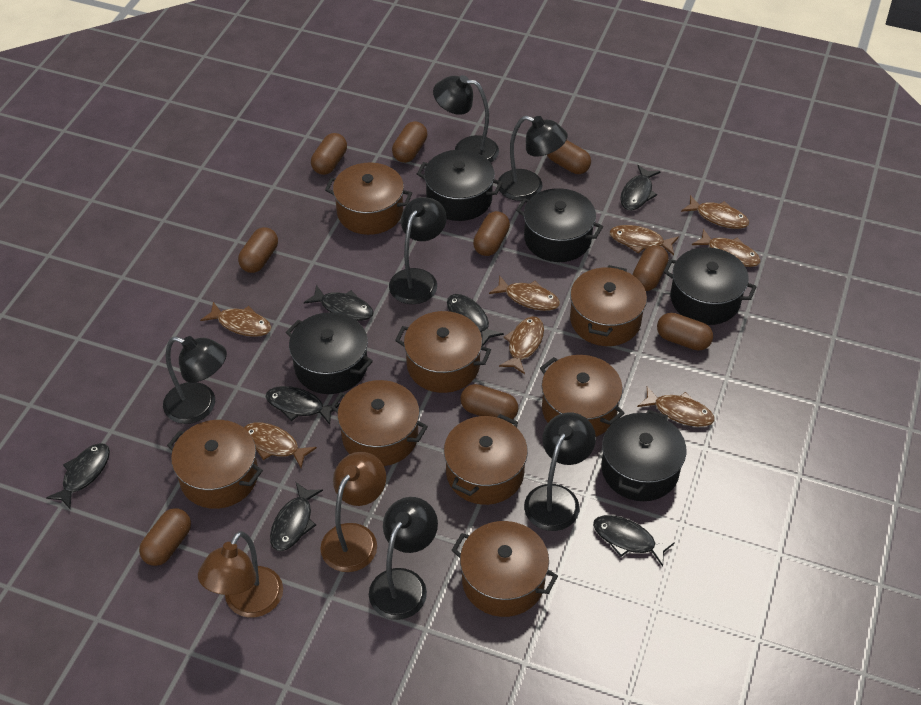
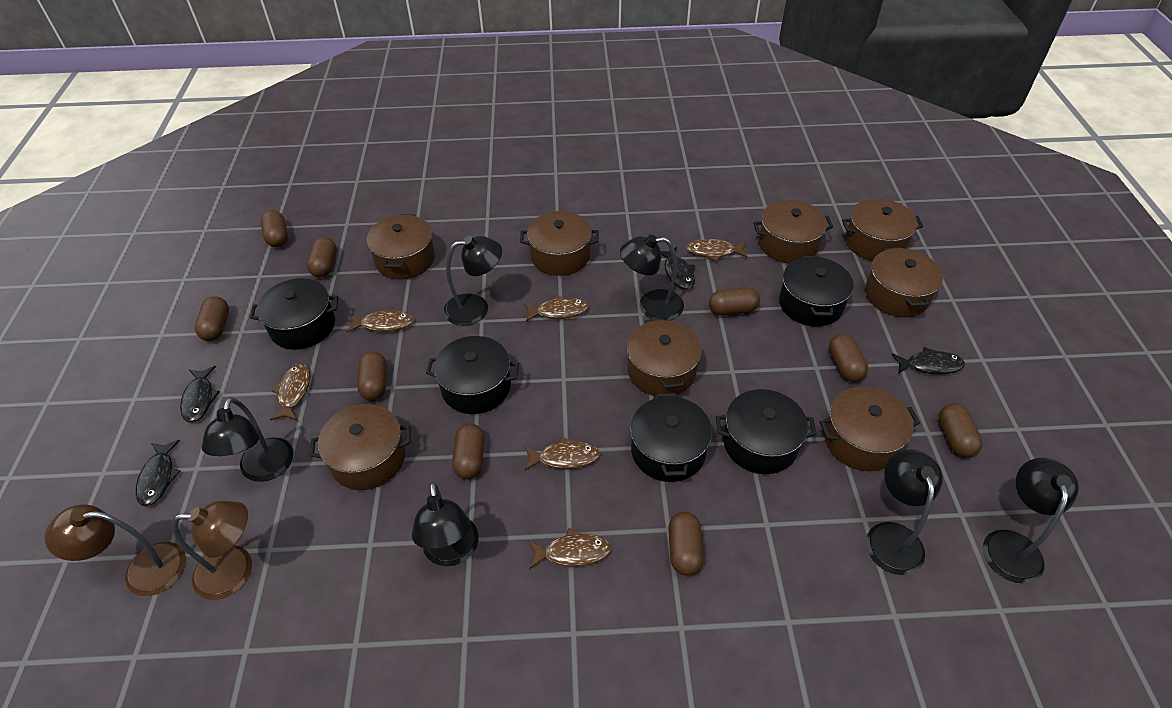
black fish: [46,443,110,509] [266,386,340,425] [270,482,323,551] [304,285,374,321] [447,294,504,346] [593,515,675,567] [620,165,660,211] = 7 -> [136,440,180,506] [180,366,220,423] [661,247,695,290] [891,347,965,374] = 4
brown fish: [200,302,271,337] [244,422,317,468] [489,275,560,311] [499,316,544,374] [609,225,679,255] [637,386,714,427] [681,195,749,229] [692,229,761,267] = 8 -> [270,363,310,421] [346,307,414,332] [524,295,589,322] [524,437,600,471] [528,528,612,569] [686,239,748,262] = 6

